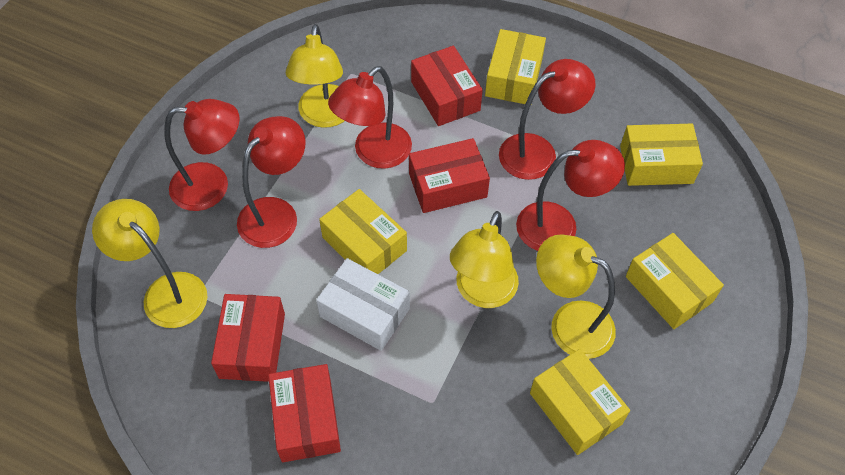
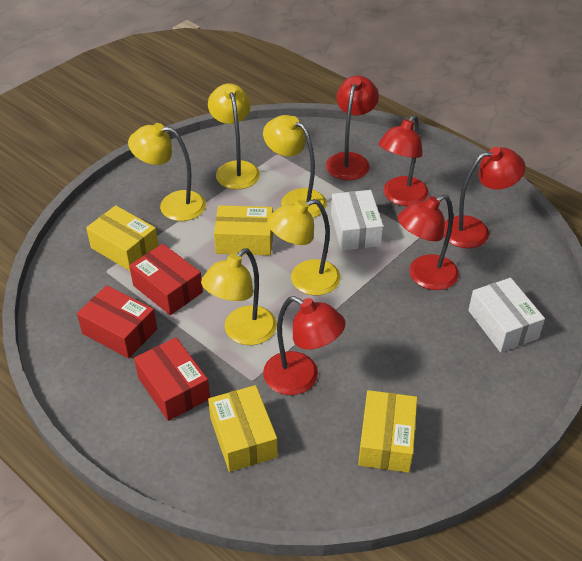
red box: [211,294,285,382] [268,364,341,462] [409,138,490,213] [411,46,483,126] = 4 -> [77,285,157,359] [129,244,203,315] [134,337,210,421] = 3
white box: [316,258,410,351] = 1 -> [331,190,383,251] [468,278,545,352] = 2
yellow box: [319,189,407,274] [485,29,546,104] [530,349,630,455] [620,124,703,186] [626,233,724,329] = 5 -> [86,205,159,271] [208,385,278,472] [214,205,273,255] [358,390,417,473] = 4
yellow lamp: [92,199,207,328] [286,24,344,128] [450,211,519,308] [536,234,616,359] = 4 -> [128,123,206,221] [201,248,277,345] [208,83,260,189] [263,115,327,218] [267,199,341,295] = 5

